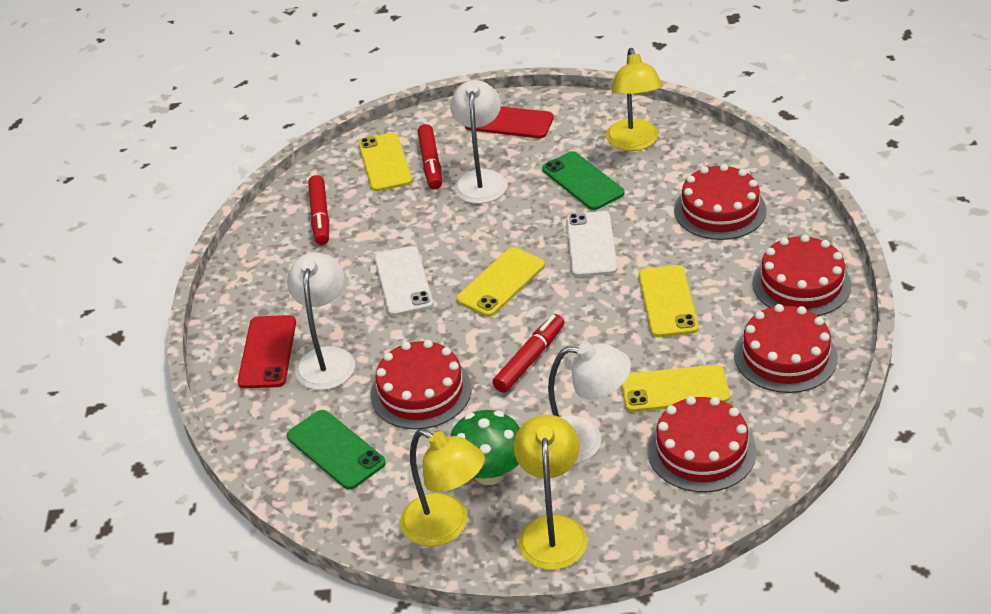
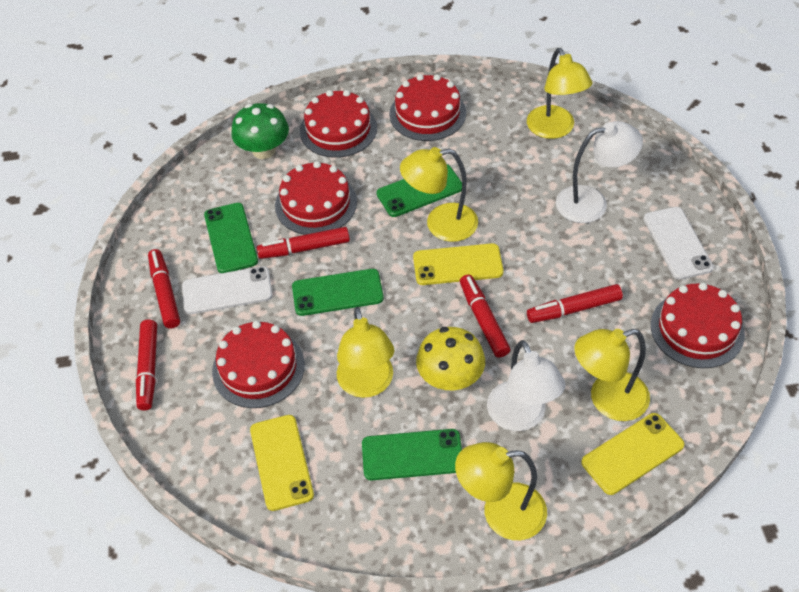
green phone: [287,410,386,490] [542,151,624,210] = 2 -> [204,203,258,273] [292,269,384,316] [362,429,462,480] [377,164,462,217] = 4
red marker: [308,175,329,245] [417,124,442,190] [493,314,564,393] = 3 -> [136,320,157,410] [148,249,180,329] [257,227,350,259] [460,275,510,358] [527,284,623,323] = 5
red phone: [238,315,296,388] [465,106,554,138] = 2 -> none = 0
white lamp: [287,253,355,390] [450,80,507,204] [548,342,631,464] = 3 -> [487,340,566,431] [556,121,643,223] = 2
yellow lamp: [400,429,485,547] [513,415,587,570] [606,48,663,151] = 3 -> [337,307,394,398] [400,147,478,242] [455,442,547,540] [527,48,592,139] [574,329,650,421] = 5
yellow mushroom: none = 0 -> [416,327,485,390] = 1
yellow phone: [358,133,412,192] [457,247,545,317] [622,365,730,412] [639,265,698,337] = 4 -> [250,415,314,511] [413,243,504,285] [581,413,685,495] = 3

